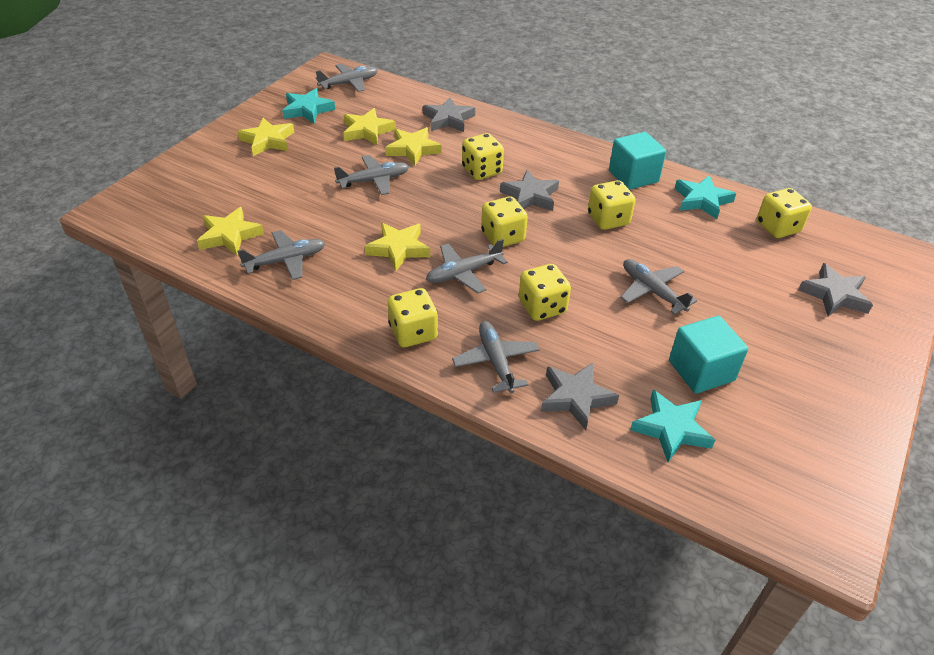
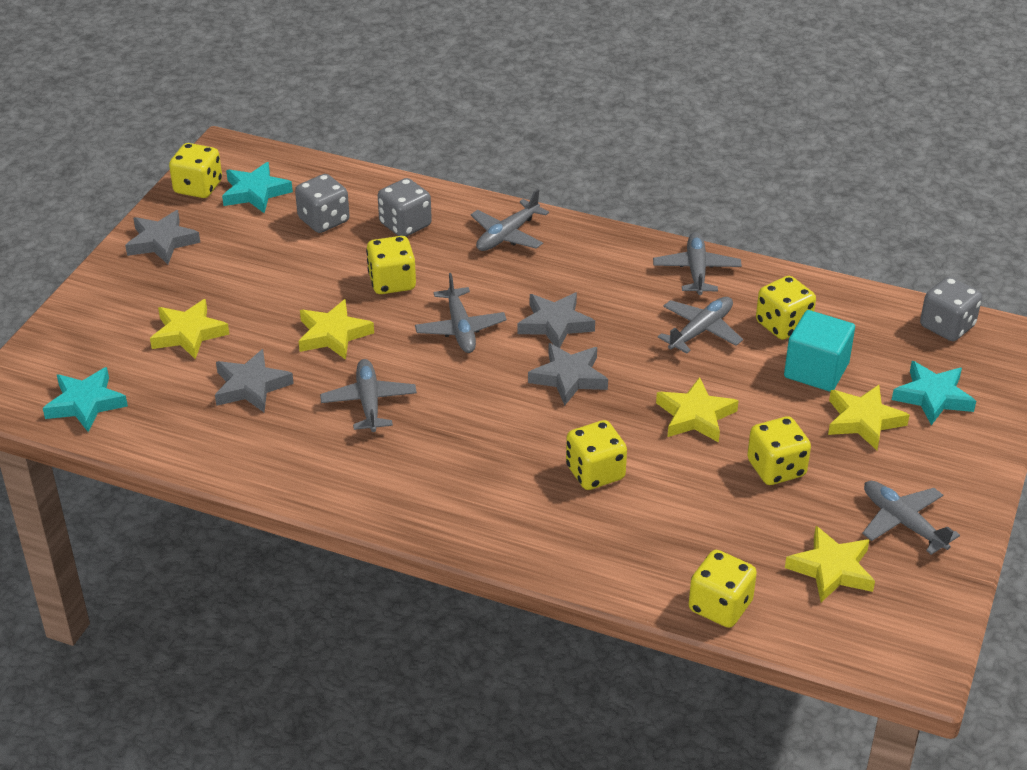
grey dice: none = 0 -> [295,174,350,233] [378,178,432,237] [920,277,982,341] = 3
turquoise cube: [609,132,666,190] [669,316,748,394] = 2 -> [784,310,855,392] = 1

